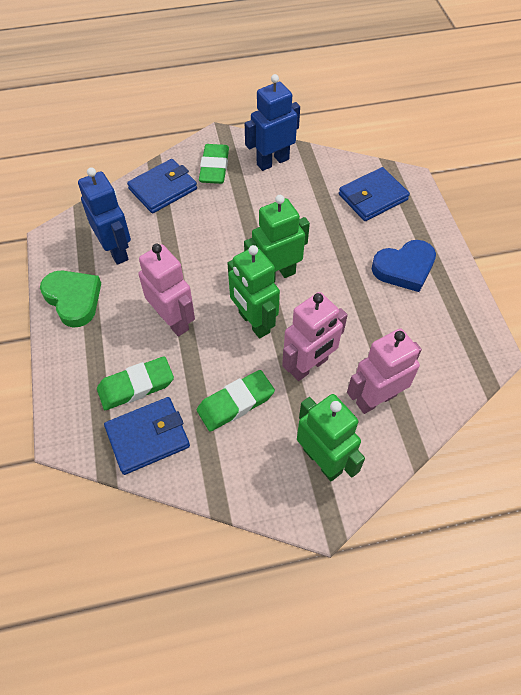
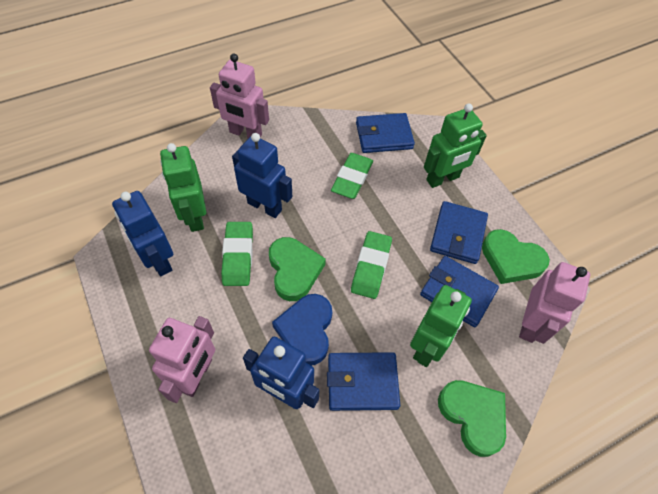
blue robot: [78,167,131,265] [245,74,300,171] = 2 -> [112,191,173,276] [232,133,292,218] [243,337,319,409] = 3
blue wallet: [104,397,190,475] [127,159,197,214] [339,167,410,221] = 3 -> [327,352,400,411] [356,113,415,153] [420,256,499,327] [430,201,488,264] = 4
green heart: [40,270,101,328] = 1 -> [269,237,326,301] [438,380,506,457] [482,229,550,284] = 3

